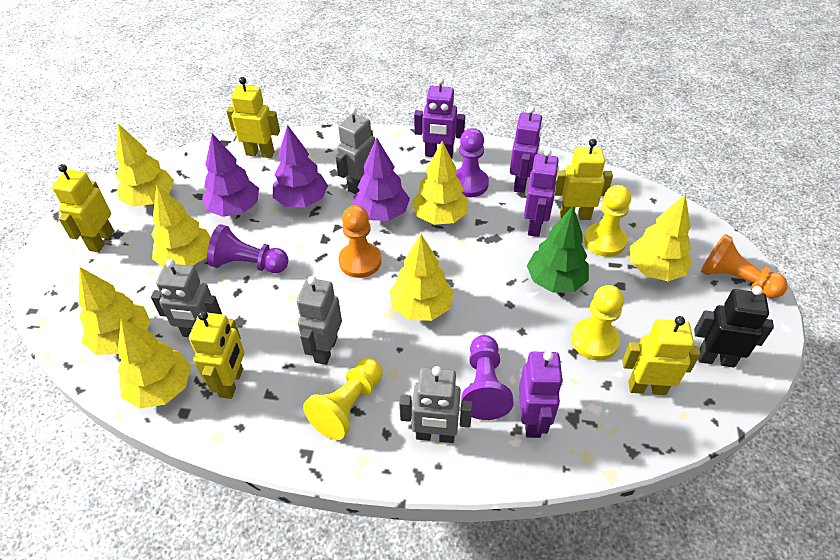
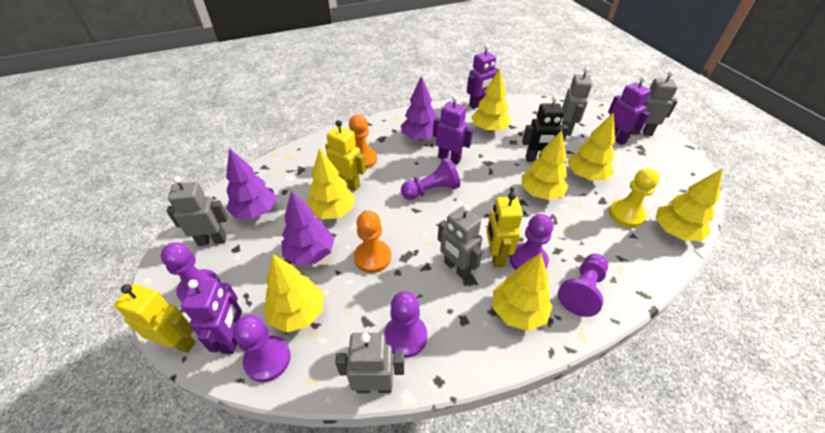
green tree: [527,206,589,293] = 1 -> none = 0
grey robot: [151,259,222,337] [297,276,342,365] [336,108,375,194] [399,366,473,443] = 4 -> [166,176,228,246] [335,333,404,393] [438,204,483,279] [562,67,592,135] [631,71,678,136] = 5
purple pawn: [207,224,289,273] [456,128,489,197] [461,335,514,420] = 3 -> [160,242,220,302] [233,315,291,382] [384,291,427,358] [401,157,460,200] [510,214,553,270] [558,254,608,317] = 6
yellow pawn: [303,358,383,440] [571,285,624,360] [584,185,631,257] = 3 -> [609,168,660,228] = 1
yellow robot: [52,164,114,252] [189,311,245,399] [226,77,280,158] [555,139,613,220] [622,316,700,395] = 5 -> [114,284,196,353] [325,120,366,191] [486,192,523,268] = 3

